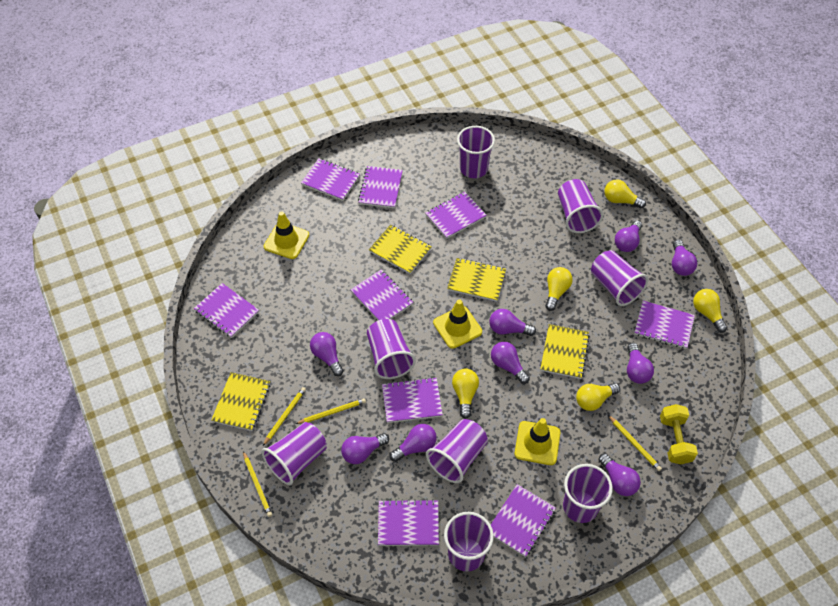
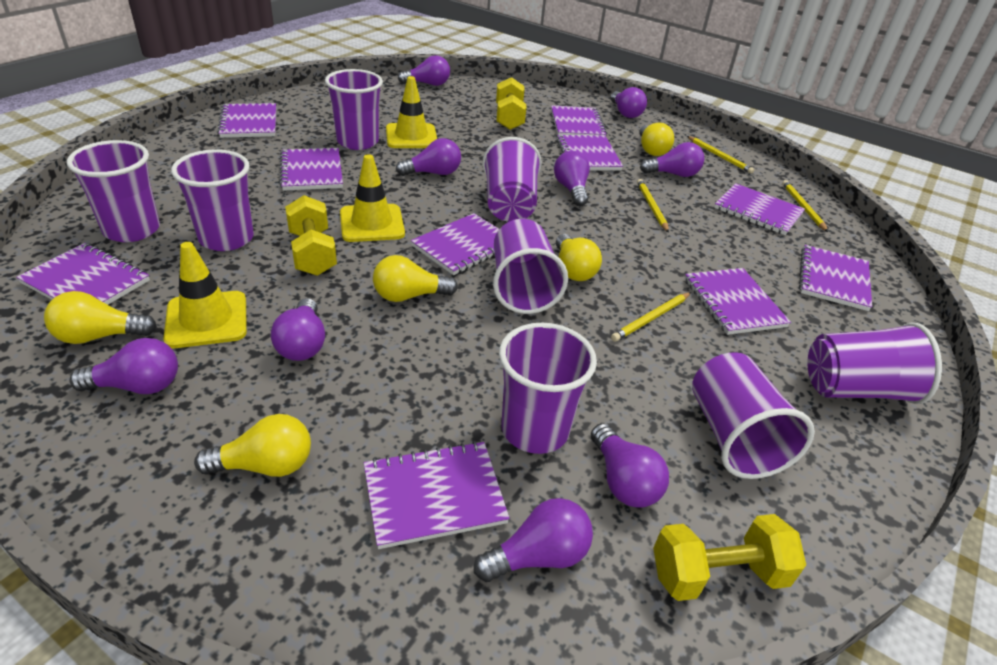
purple notebook: [194,283,259,338] [301,158,360,201] [350,270,413,320] [358,166,403,208] [378,499,439,546] [382,377,443,423] [425,192,487,239] [491,484,556,557] [634,301,695,349] = 9 -> [16,243,150,305] [217,103,276,138] [279,148,343,191] [364,441,510,549] [411,213,499,275] [551,105,607,136] [557,135,623,171] [685,268,791,335] [714,183,805,235] [799,245,872,311] = 10
yellow dumbbell: [660,404,698,464] = 1 -> [285,195,337,276] [496,77,527,130] [653,514,806,601] = 3
yellow notebook: [211,372,270,431] [369,225,432,274] [447,258,506,301] [540,324,590,379] = 4 -> none = 0

